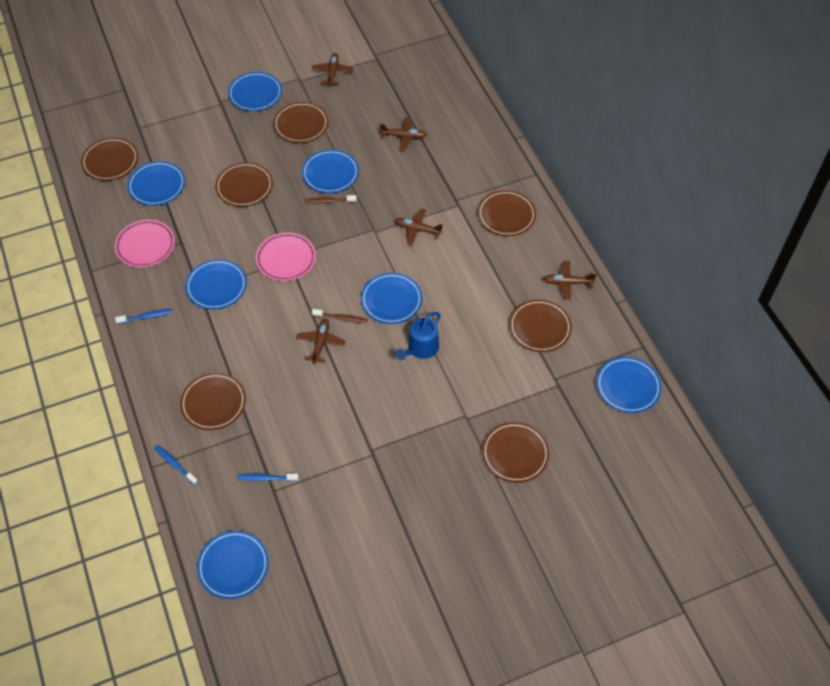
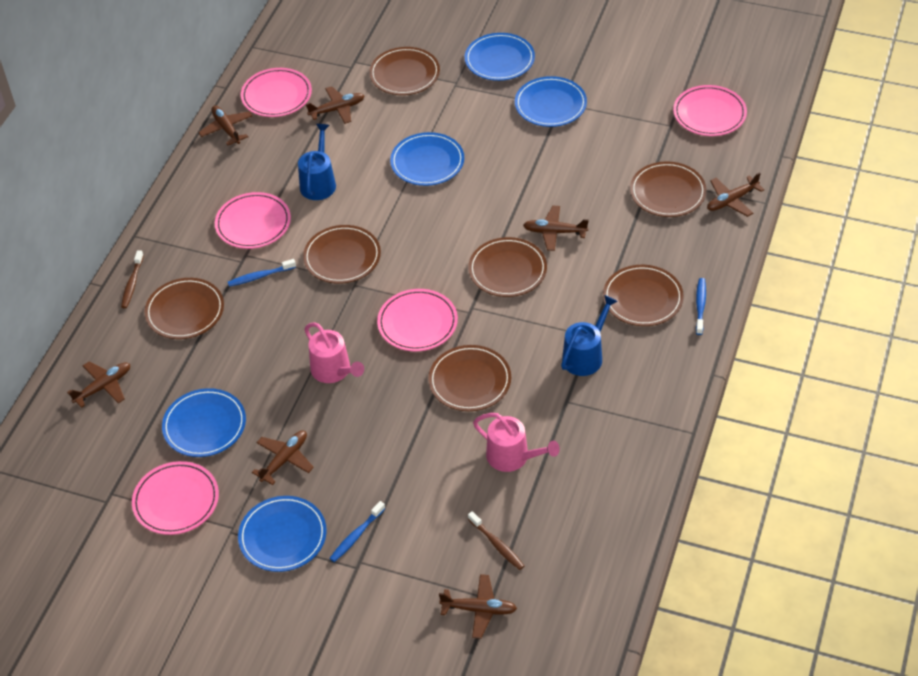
blue plate: [127,161,185,206] [185,259,247,310] [197,531,269,599] [228,72,282,111] [302,150,359,193] [361,273,422,324] [596,357,662,413] = 7 -> [162,388,246,457] [238,496,327,572] [390,132,464,186] [465,33,535,81] [515,76,587,127] = 5
blue watering can: [396,312,441,360] = 1 -> [298,124,336,200] [561,295,618,376] = 2
brown plane: [296,319,346,364] [312,53,354,86] [380,117,427,150] [394,209,443,245] [543,261,597,300] = 5 -> [67,362,130,408] [198,106,253,145] [252,430,314,485] [306,86,364,124] [439,574,517,639] [523,206,589,251] [707,172,765,217] = 7
pink plate: [115,220,175,268] [256,232,316,281] = 2 -> [132,461,219,535] [215,192,291,249] [241,68,312,117] [377,289,458,351] [673,85,747,136] = 5
pink watering can: none = 0 -> [304,322,364,383] [473,413,560,472] = 2

